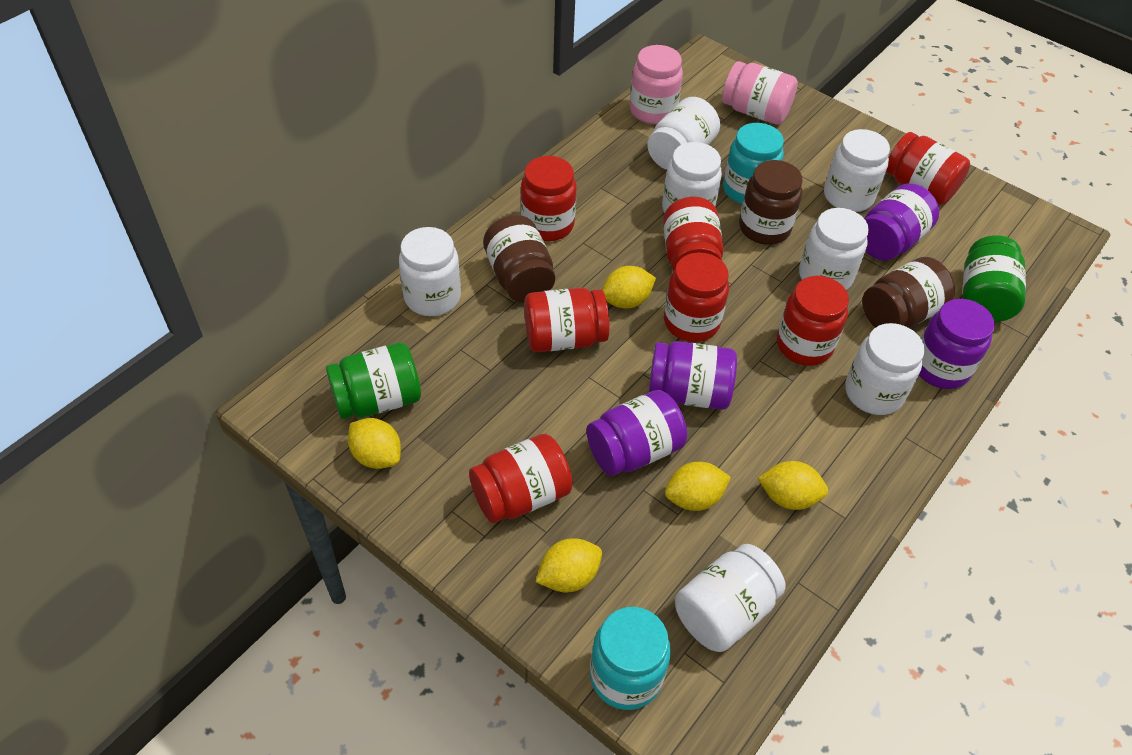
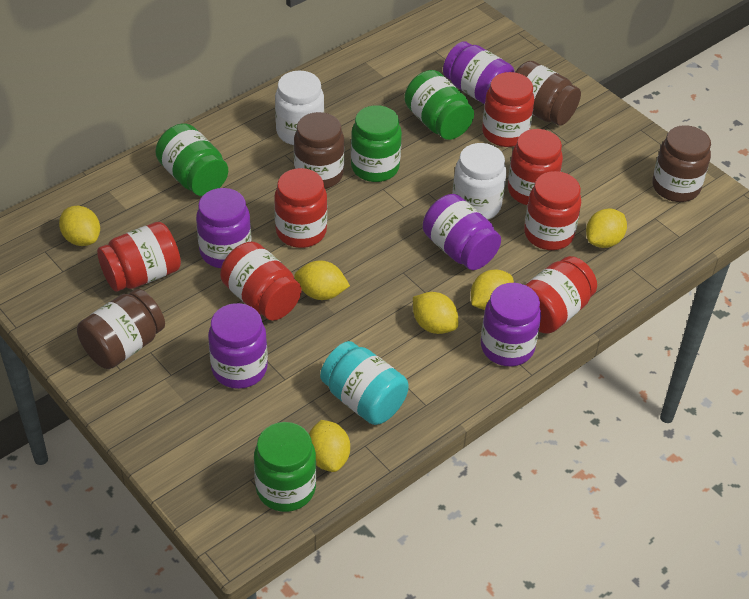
brown jar: [483,215,555,302] [739,160,803,245] [862,257,955,328] = 3 -> [77,289,165,369] [294,112,344,189] [515,61,581,126] [652,125,711,202] = 4
green jar: [326,342,421,419] [963,235,1026,322] = 2 -> [155,123,228,196] [254,422,316,512] [351,105,402,182] [404,70,474,140] = 4
pink jar: [630,45,683,124] [722,61,798,125] = 2 -> none = 0
purple jar: [587,390,687,476] [649,341,737,410] [864,183,939,261] [919,299,995,389] = 4 -> [196,188,252,268] [208,303,268,389] [423,194,501,270] [443,42,515,104] [481,283,541,366] = 5
turquoise jar: [590,607,671,710] [723,123,784,204] = 2 -> [320,341,409,425] = 1
white jar: [399,227,461,316] [647,97,720,170] [662,142,722,213] [675,544,786,652] [799,208,869,290] [824,129,890,212] [845,323,925,415] = 7 -> [275,71,324,145] [453,143,506,220] = 2
yellow lemon: [348,418,401,469] [536,538,602,592] [602,266,656,309] [665,462,731,511] [758,461,828,510] = 5 -> [59,206,100,246] [294,260,350,300] [309,420,350,472] [413,292,458,334] [471,270,514,310] [586,208,627,248] = 6

